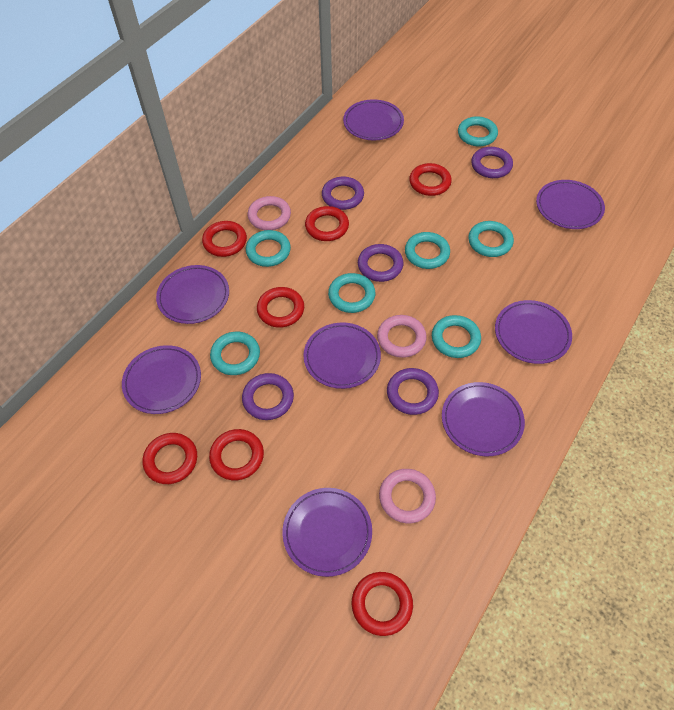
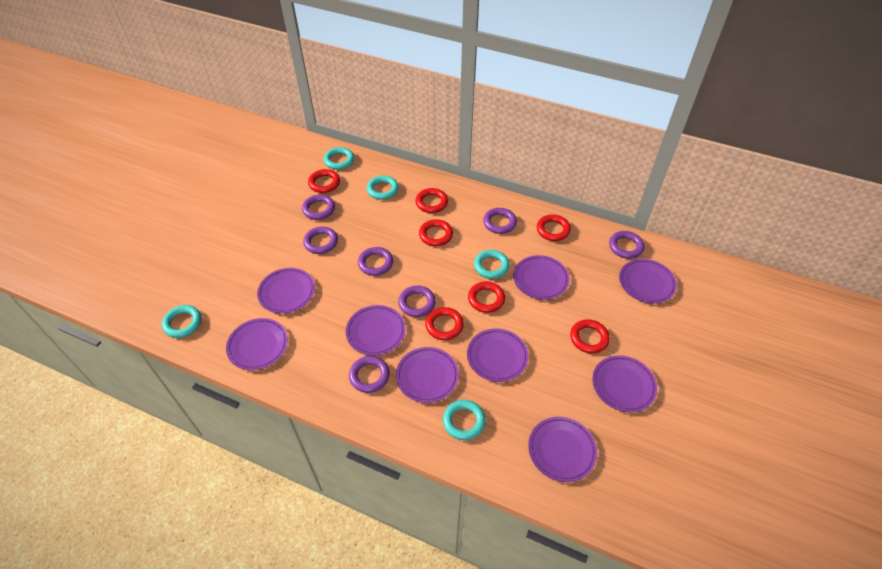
pink ring: [248,196,291,230] [377,315,427,358] [379,469,436,523] = 3 -> none = 0
purple plate: [122,345,201,414] [156,265,229,324] [283,488,372,577] [303,322,381,389] [343,99,404,140] [442,382,525,456] [495,300,572,364] [536,180,605,229] = 8 -> [226,318,288,370] [257,268,315,314] [346,305,406,356] [396,347,459,403] [467,329,529,382] [513,255,570,300] [528,417,597,482] [592,355,657,412] [619,259,677,304] = 9
purple ring: [242,373,294,420] [322,177,364,210] [358,244,403,282] [387,368,439,415] [471,147,513,178] = 5 -> [302,194,335,220] [303,227,338,254] [349,356,390,393] [358,247,393,276] [398,285,436,317] [483,208,517,234] [609,231,645,259] = 7
turquoise ring: [210,332,260,375] [246,230,291,267] [328,273,375,313] [405,232,450,269] [432,315,481,358] [458,116,498,146] [468,221,514,257] = 7 -> [162,305,202,338] [324,147,354,170] [367,175,399,200] [443,400,486,440] [474,250,510,279] = 5

